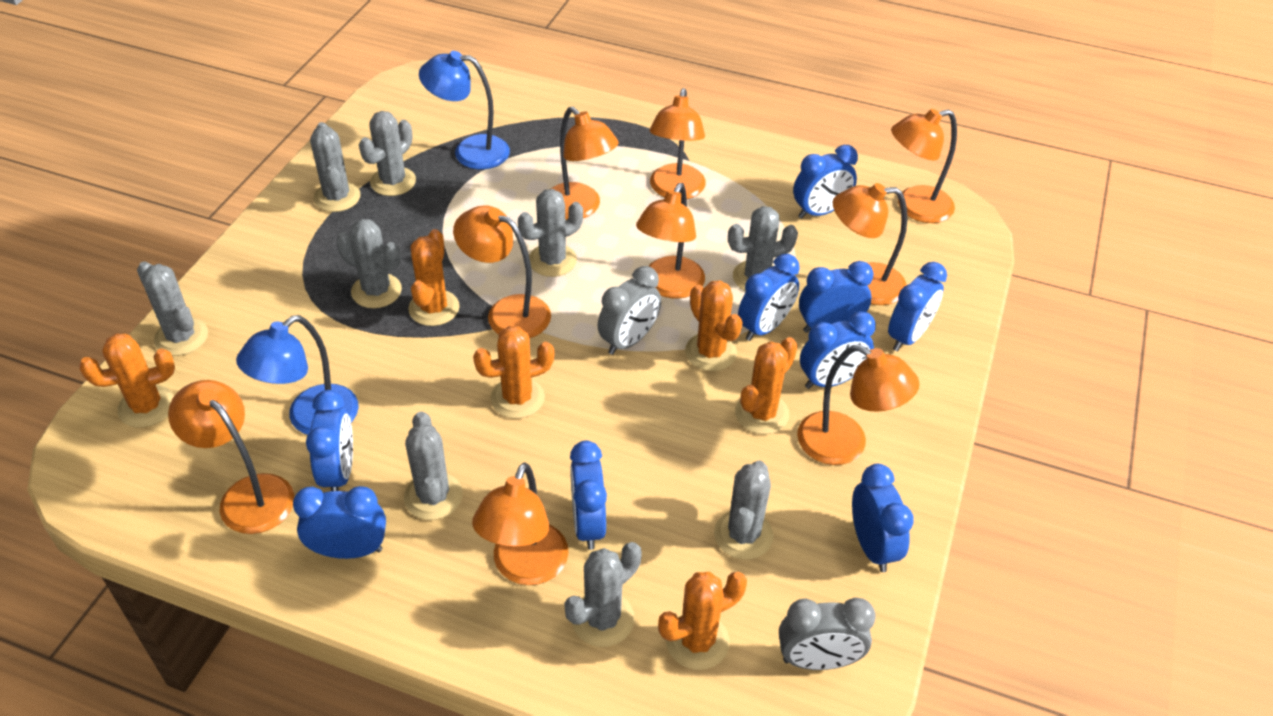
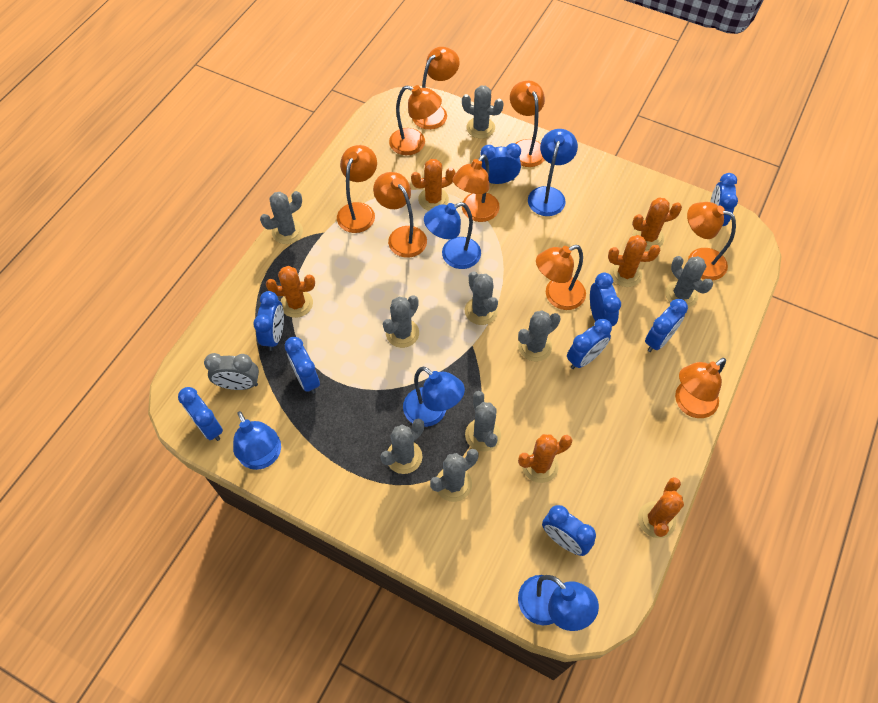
blue lamp: [236,315,359,435] [419,51,510,169] = 2 -> [233,411,281,470] [403,367,465,427] [424,202,481,269] [518,575,599,631] [528,129,578,216] = 5
grey clock: [598,266,661,355] [779,598,876,670] = 2 -> [204,353,259,390] = 1

